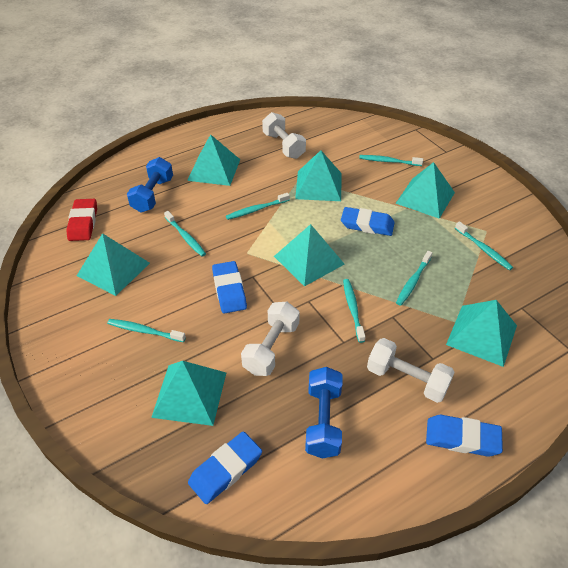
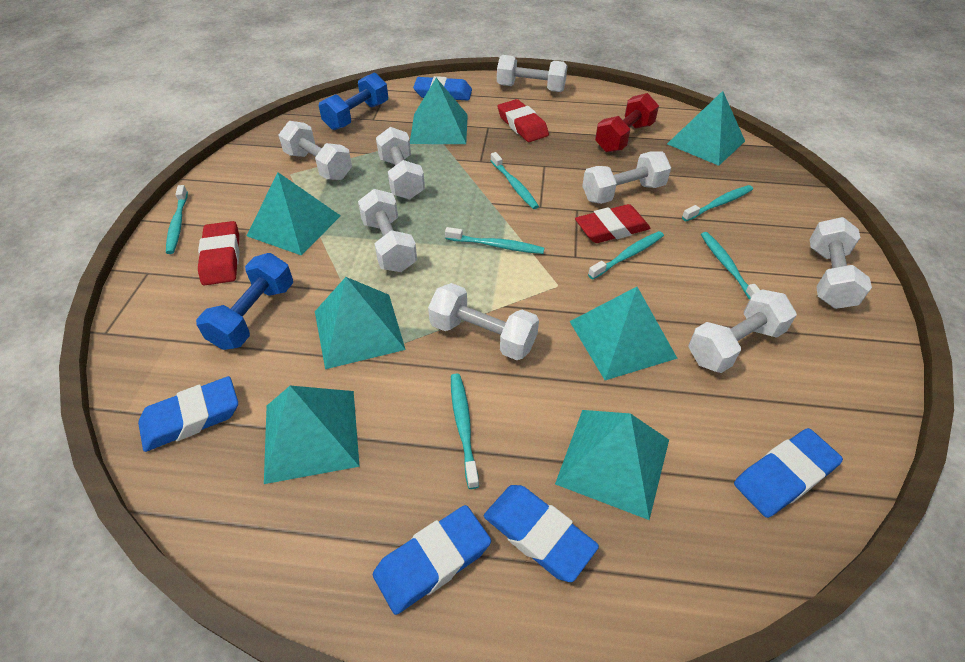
blue eraser: [188,431,262,504] [212,261,247,314] [341,207,395,236] [426,415,503,457] = 4 -> [138,376,238,452] [373,505,491,615] [413,76,472,101] [484,485,599,582] [734,428,843,518] = 5
red dumbbell: none = 0 -> [595,93,659,152] = 1
red eraser: [66,199,97,241] = 1 -> [198,221,240,285] [498,99,549,142] [575,204,650,243] = 3
white dumbbell: [241,302,300,376] [262,112,306,159] [367,338,455,403] = 3 -> [279,121,352,180] [358,189,417,272] [376,127,425,199] [428,283,539,360] [497,55,568,92] [582,151,671,204] [688,289,797,373] [810,217,872,309] = 8

